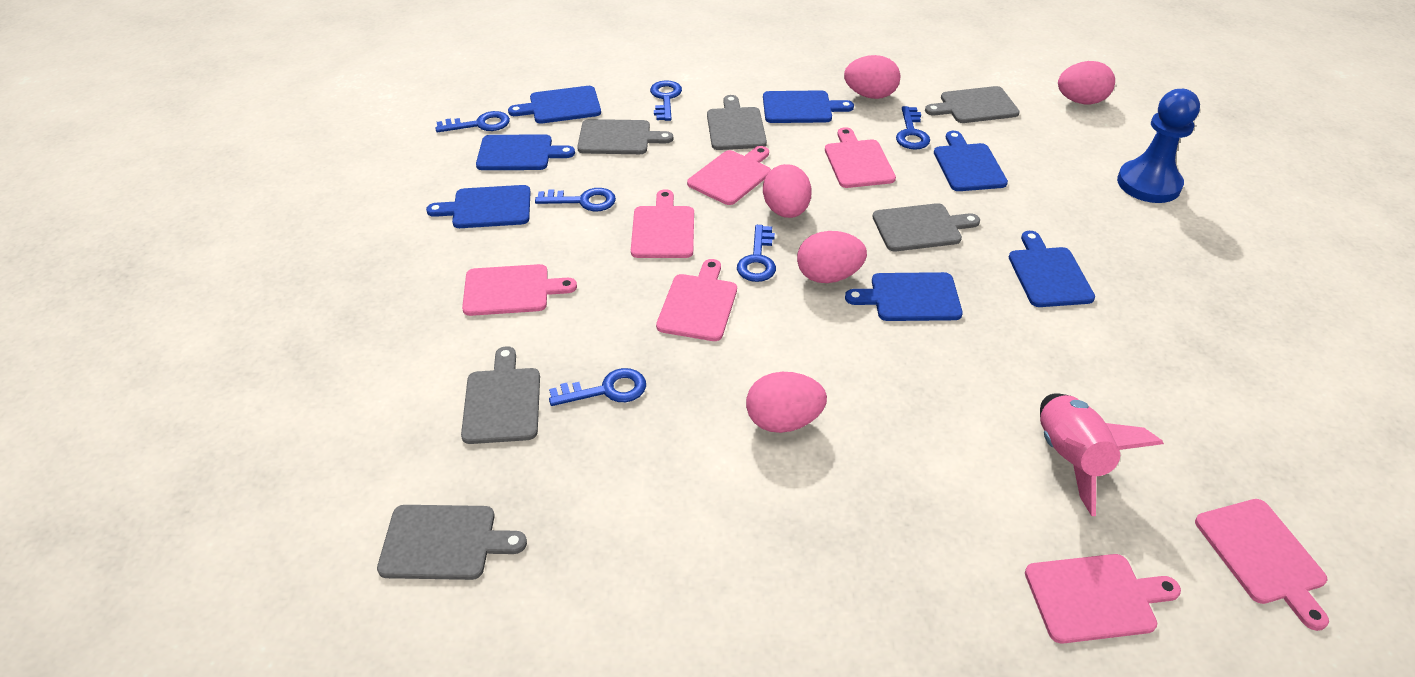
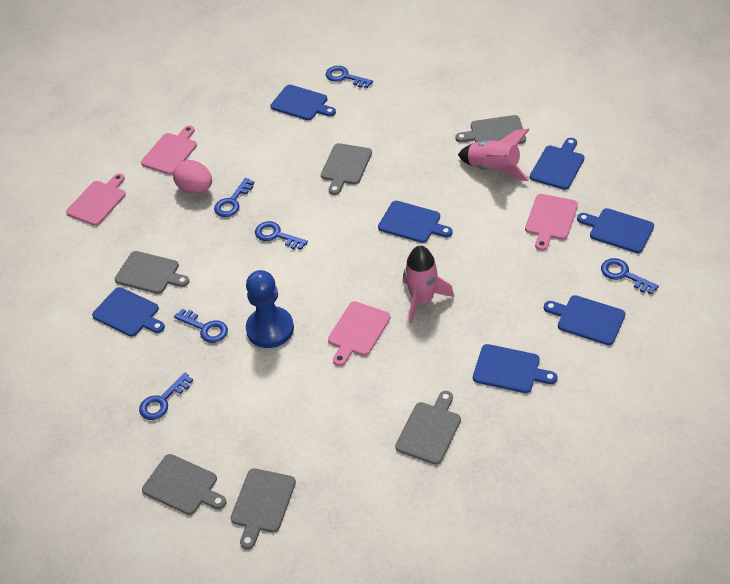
pink cutting board: [462,264,577,316] [631,189,694,258] [656,259,737,341] [687,146,771,205] [825,127,896,188] [1025,554,1181,644] [1195,499,1329,631] = 7 -> [66,173,126,226] [141,125,197,175] [328,301,391,366] [525,194,578,251] = 4
pink egg: [746,372,827,433] [763,164,812,218] [797,231,867,283] [844,55,900,99] [1058,61,1115,105] = 5 -> [173,160,212,194] = 1
pink rocket: [1040,393,1164,516] = 1 -> [403,245,454,324] [458,129,529,181] = 2

